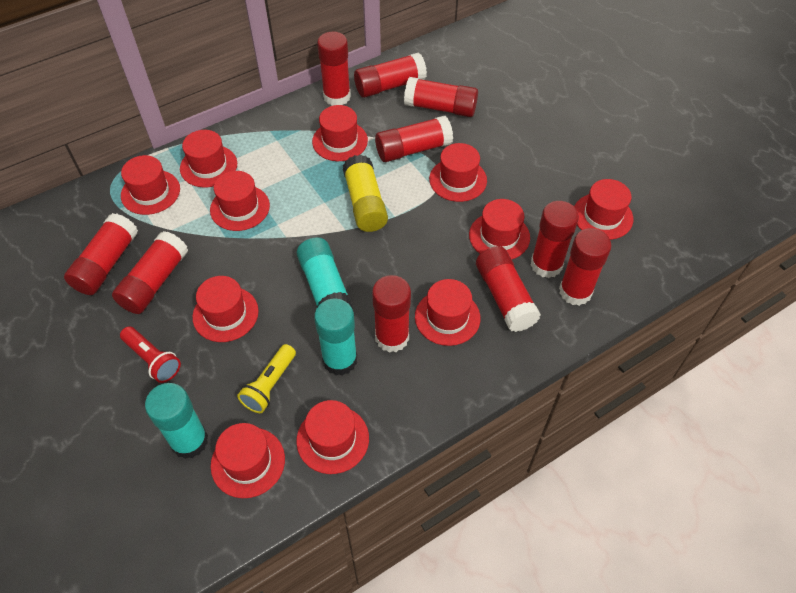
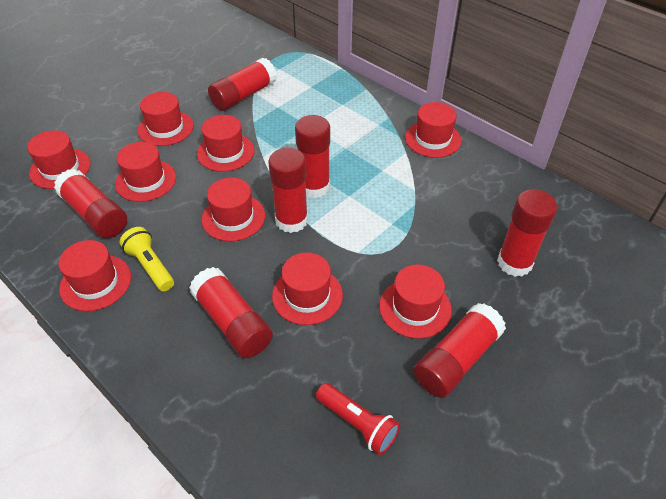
red glue stick: [64,213,138,295] [112,231,188,314] [317,31,351,106] [354,52,427,98] [372,275,411,353] [375,116,453,162] [404,77,478,117] [476,246,541,332] [531,201,579,278] [559,228,612,306] = 10 -> [54,169,127,238] [189,267,273,358] [208,58,277,111] [268,148,308,233] [295,115,330,198] [414,303,506,398] [497,189,557,277] = 7
red hat: [121,155,180,215] [180,130,237,188] [192,276,259,342] [210,171,270,231] [211,423,285,498] [296,400,369,474] [312,105,368,161] [415,279,480,346] [429,143,487,202] [469,199,530,259] [574,179,633,240] = 11 -> [27,130,91,189] [59,240,131,311] [115,142,176,202] [138,92,194,146] [197,115,254,172] [202,177,265,242] [272,253,343,325] [379,265,452,339] [405,102,461,158] = 9
turquoise glue stick: [145,383,208,459] [297,237,353,309] [314,299,357,376] = 3 -> none = 0
yellow glue stick: [343,155,388,232] = 1 -> none = 0

